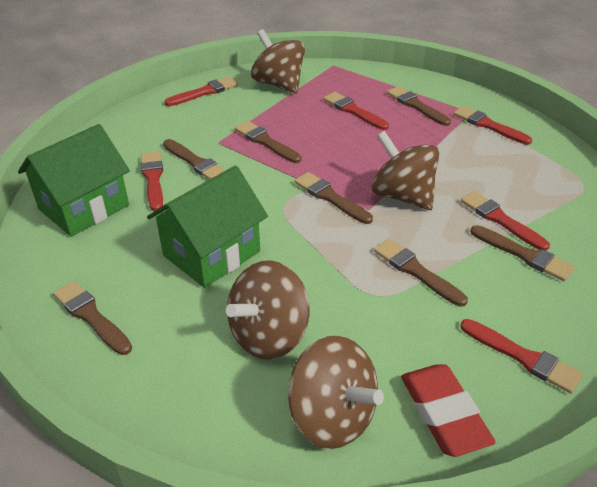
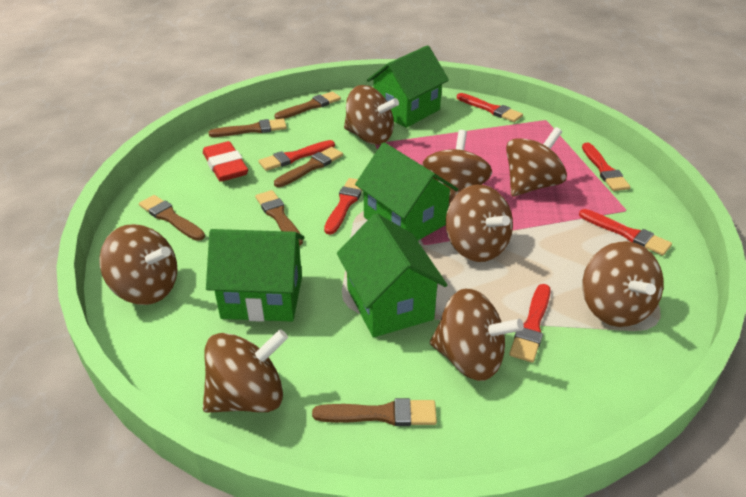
brown brush: [53,281,132,355] [163,139,226,180] [235,121,302,163] [295,172,373,224] [374,239,468,307] [387,86,451,126] [470,225,575,281] = 7 -> [139,195,205,241] [209,119,287,137] [255,190,303,246] [274,91,341,119] [274,147,343,187] [312,398,437,426] = 6
brown spinning top: [226,260,310,360] [251,29,305,93] [288,335,384,449] [372,131,439,210] = 4 -> [99,224,177,305] [203,329,288,413] [344,85,399,145] [423,130,492,205] [430,288,524,381] [446,185,513,262] [506,127,567,197] [582,241,664,327] = 8
green house: [18,124,130,237] [147,166,268,288] = 2 -> [206,229,305,322] [337,213,447,337] [355,142,458,241] [367,45,449,128] = 4

